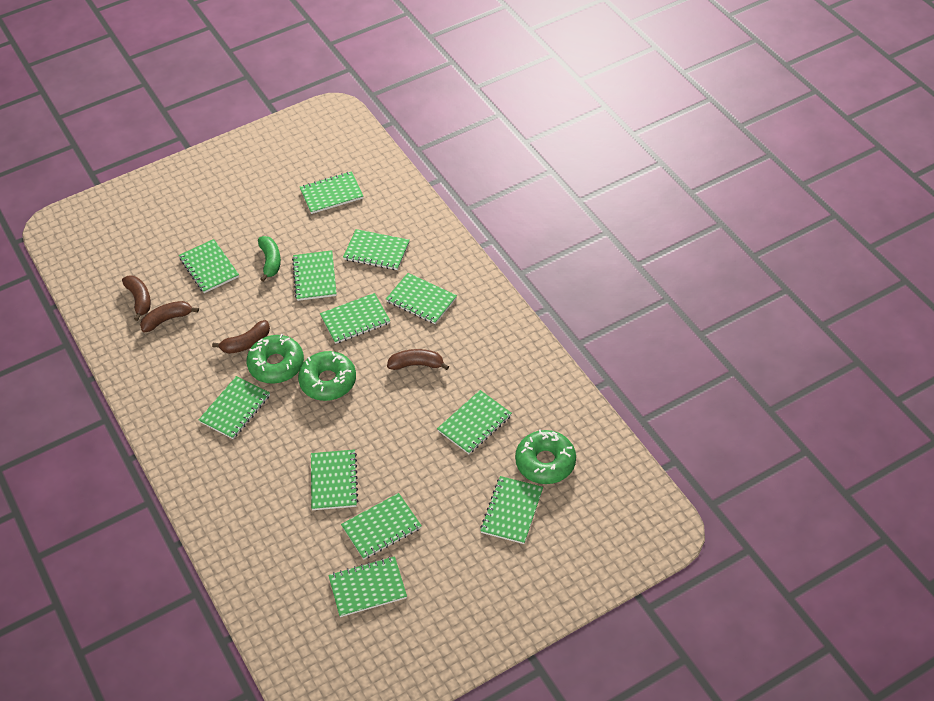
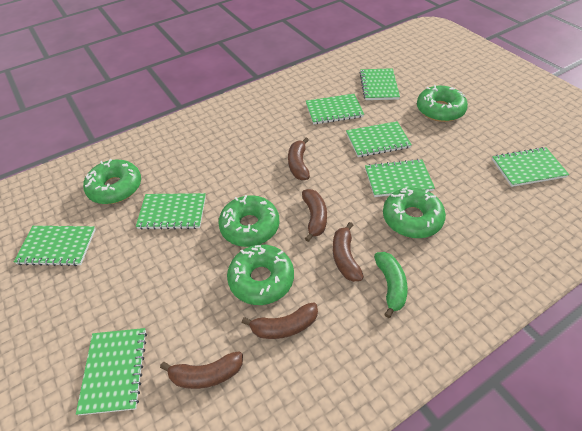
brown banana: [122,275,151,321] [140,301,199,332] [212,320,270,354] [387,349,449,370] = 4 -> [160,351,243,389] [242,302,318,339] [288,138,310,180] [302,189,327,242] [333,222,364,282] = 5
green donut: [246,334,304,384] [298,351,356,401] [515,429,576,484] = 3 -> [83,159,141,204] [218,195,279,247] [227,245,294,305] [383,188,446,238] [417,85,468,122] = 5
green notebook: [179,239,239,293] [199,376,270,439] [292,250,337,301] [300,171,363,214] [311,450,358,510] [320,293,390,344] [328,556,407,617] [341,493,422,559] [343,229,410,270] [386,273,457,324] [437,390,512,454] [480,476,543,544] = 12 -> [14,226,96,266] [76,328,147,415] [136,193,206,230] [306,94,364,124] [346,121,412,157] [359,68,400,100] [365,159,435,197] [492,147,569,187] = 8

